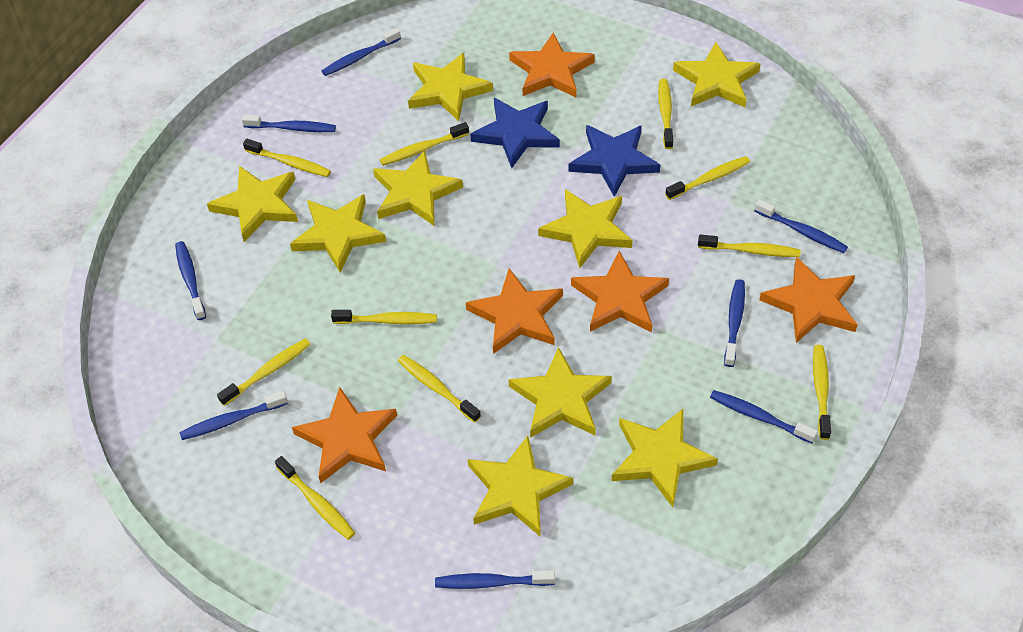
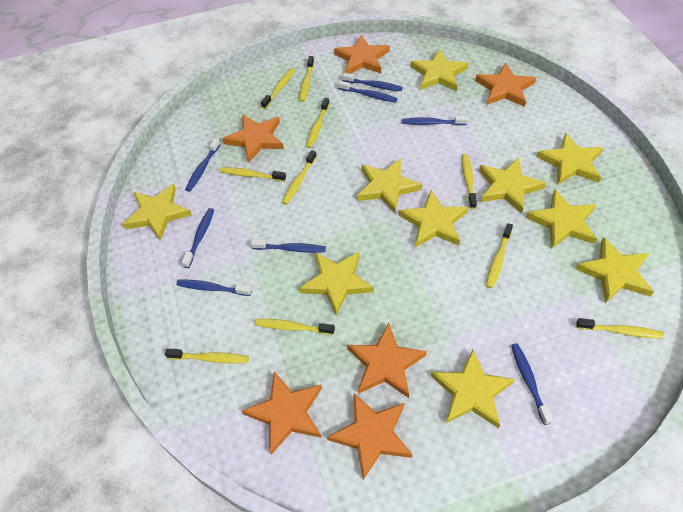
blue star: [471,98,560,168] [568,125,660,197] = 2 -> none = 0
orange star: [292,387,397,484] [466,268,563,354] [509,33,595,97] [571,251,669,333] [759,257,858,343] = 5 -> [222,114,284,163] [242,372,322,455] [327,393,413,480] [334,35,390,74] [347,323,427,398] [475,63,536,107] = 6
yellow star: [207,166,298,242] [290,194,386,273] [373,150,463,226] [408,53,493,121] [468,436,573,537] [509,347,612,438] [538,189,633,268] [612,409,718,507] [673,42,761,107] = 9 -> [122,184,192,241] [299,252,374,316] [357,158,422,213] [399,190,468,248] [410,49,469,91] [431,349,515,428] [479,157,546,214] [526,189,597,249] [537,133,603,185] [575,237,654,303] = 10

